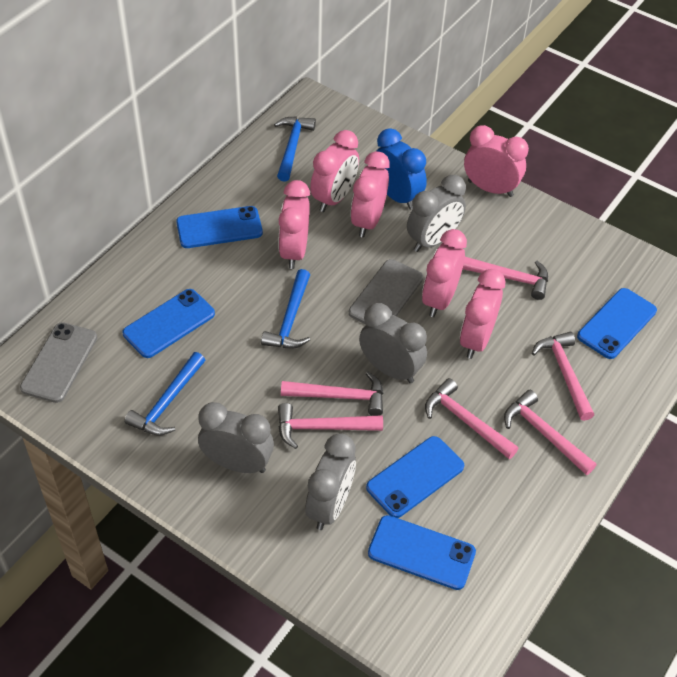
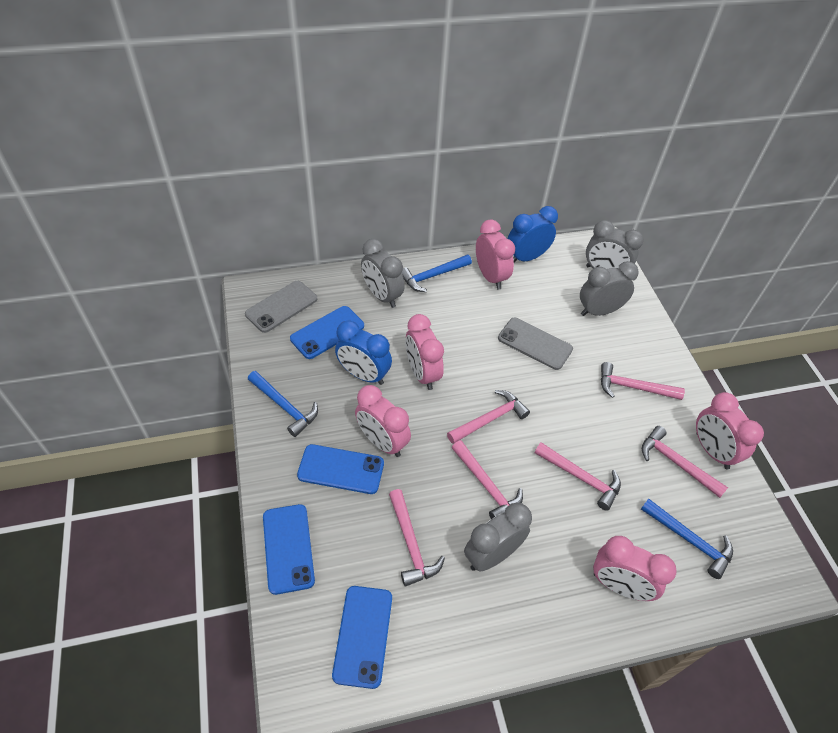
blue clock: [377,128,427,210] = 1 -> [335,320,392,385] [507,206,558,262] = 2
blue phone: [123,289,215,358] [176,206,263,248] [366,436,464,518] [368,515,476,590] [577,288,657,359] = 5 -> [263,504,315,595] [290,306,364,359] [297,444,384,494] [332,586,392,689] = 4
pink clock: [278,180,310,269] [310,130,359,212] [351,151,390,237] [422,229,467,317] [460,269,505,359] [464,125,529,197] = 6 -> [355,385,411,457] [405,314,444,390] [476,219,515,289] [593,536,677,601] [696,392,764,469] = 5

